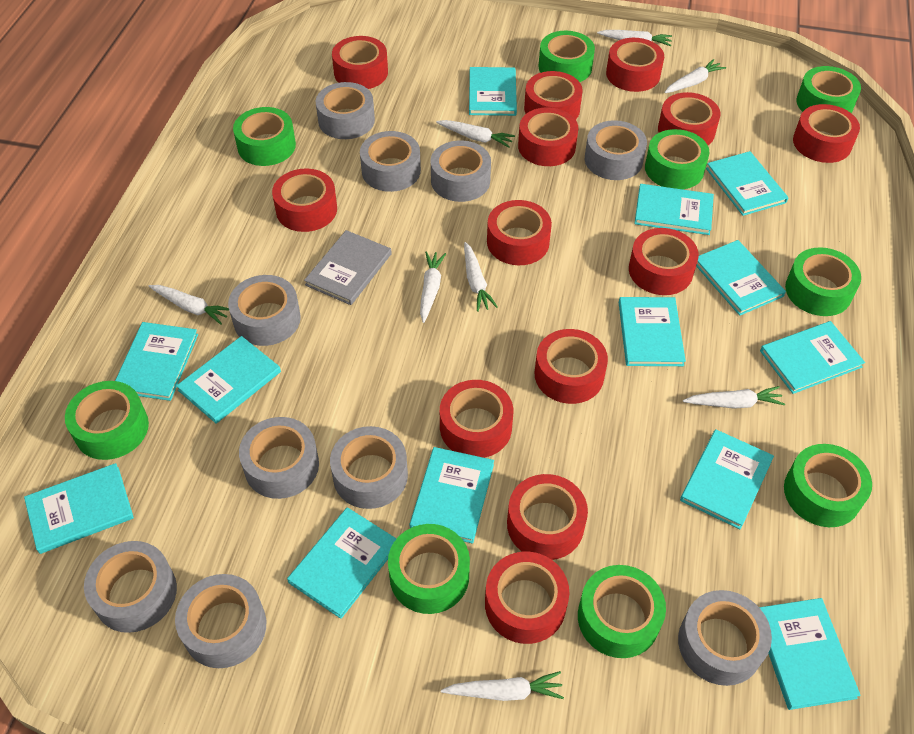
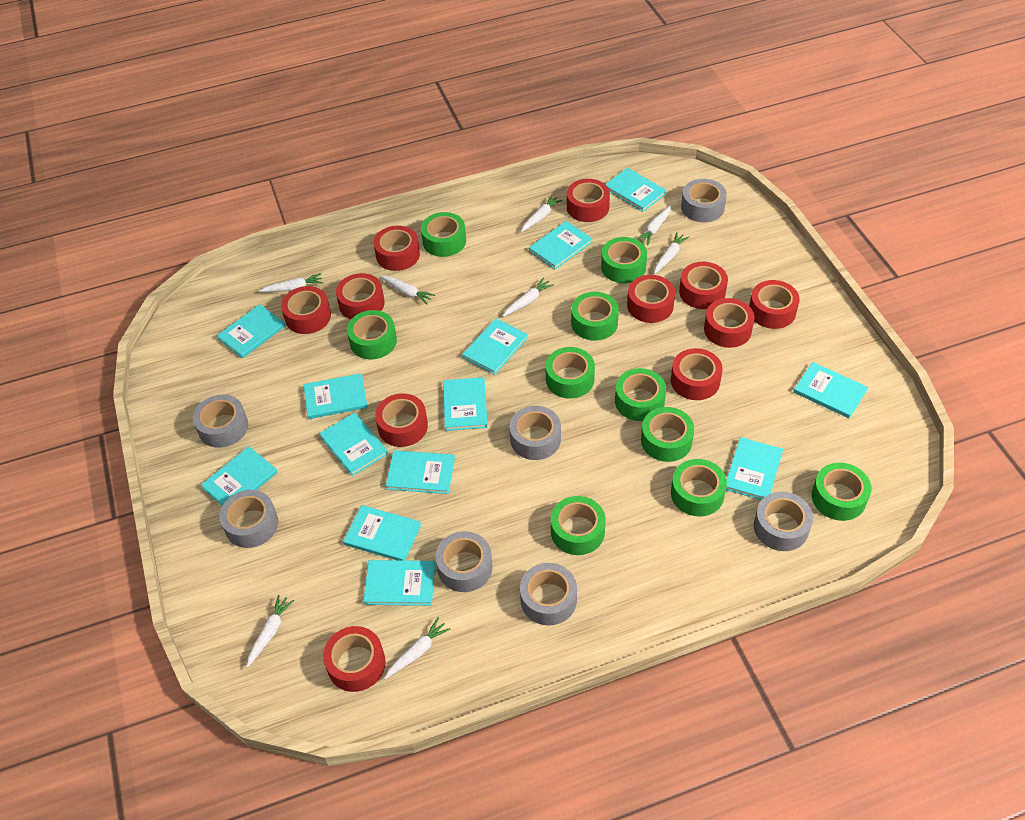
green tape: [65,381,149,460] [233,107,296,166] [388,524,470,614] [538,31,595,82] [578,565,666,658] [645,129,709,189] [784,444,872,527] [785,247,861,316] [796,66,861,113] = 9 -> [347,310,397,359] [421,212,466,257] [545,347,595,399] [551,496,606,555] [571,292,619,341] [601,237,647,283] [615,368,666,421] [641,407,694,462] [671,459,727,517] [812,463,871,521] = 10
grey book: [304,230,392,305] = 1 -> none = 0
grey tape: [84,541,177,633] [175,574,266,668] [228,275,301,346] [239,417,319,499] [316,82,375,139] [330,426,408,509] [360,131,421,192] [431,140,491,202] [585,120,647,180] [678,590,772,686] = 10 -> [193,394,248,448] [219,490,278,548] [435,531,493,592] [509,406,561,460] [520,563,577,625] [681,179,727,222] [754,492,813,551] = 7
red tape: [272,168,337,232] [332,36,388,89] [440,380,513,458] [485,552,569,644] [487,200,552,265] [507,474,588,560] [518,107,578,166] [524,71,583,120] [535,329,608,404] [606,38,664,92] [629,228,699,295] [658,92,721,145] [793,104,860,163] = 13 -> [281,286,331,334] [323,626,386,692] [336,273,385,319] [373,226,420,271] [375,393,428,447] [567,179,610,222] [627,275,675,323] [671,348,723,400] [679,262,728,309] [704,298,755,348] [749,280,800,329] = 11

